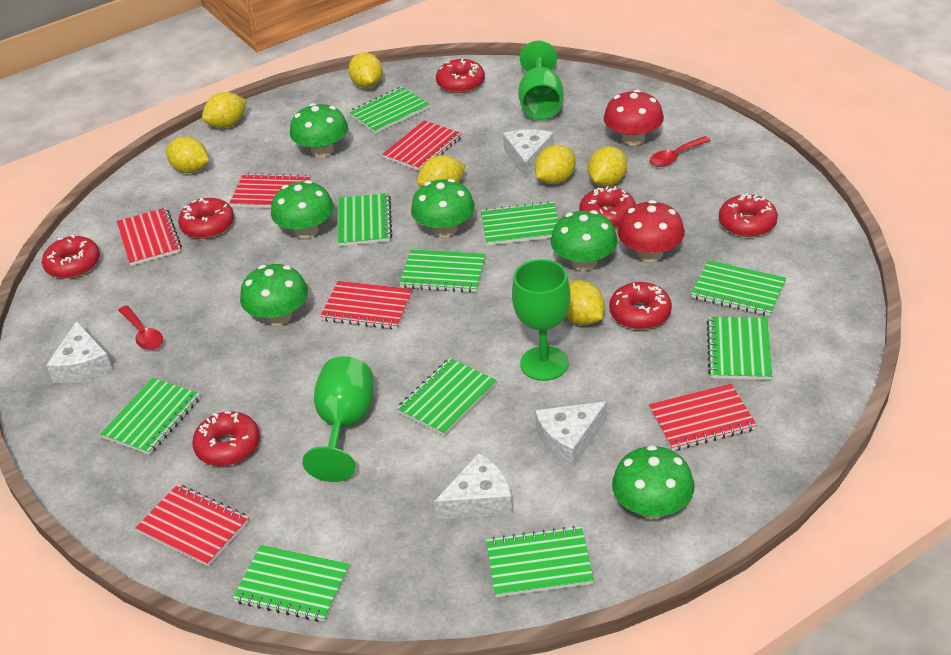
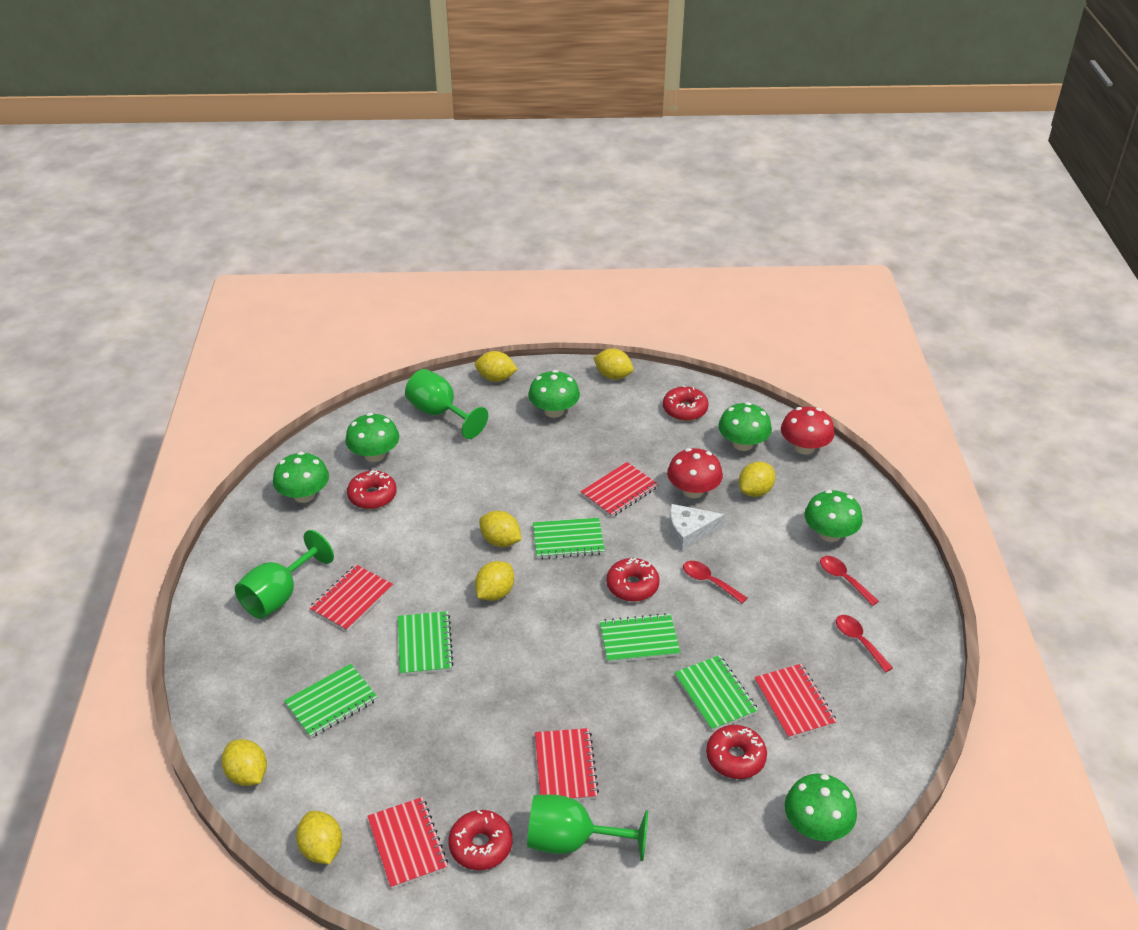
green notebook: [100,378,200,455] [233,545,350,622] [338,193,392,246] [349,87,429,134] [397,358,497,436] [399,249,486,293] [481,201,559,246] [486,526,594,597] [691,260,786,316] [707,317,772,380] = 10 -> [284,664,378,738] [398,611,454,675] [533,518,605,559] [600,613,681,663] [674,655,758,731] = 5
red donut: [42,235,100,279] [178,198,234,239] [192,411,260,466] [436,59,485,93] [579,186,636,228] [609,282,672,330] [719,194,778,237] = 7 -> [347,470,397,509] [448,810,513,870] [606,558,660,602] [663,385,709,421] [706,725,767,779] = 5
red notebook: [117,208,182,266] [135,484,249,567] [229,173,311,208] [320,281,413,329] [382,120,462,171] [649,384,757,451] = 6 -> [309,565,393,631] [367,797,448,889] [535,728,599,800] [581,462,658,517] [754,664,837,739] = 5
red spoon: [118,305,163,350] [650,136,711,167] = 2 -> [683,561,747,604] [820,556,879,606] [836,615,893,672] = 3
white cheese: [46,321,113,383] [434,453,512,519] [503,129,554,179] [535,401,607,467] = 4 -> [669,504,725,551] = 1

